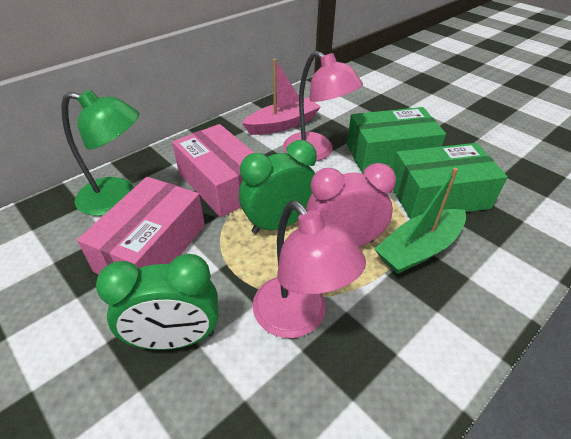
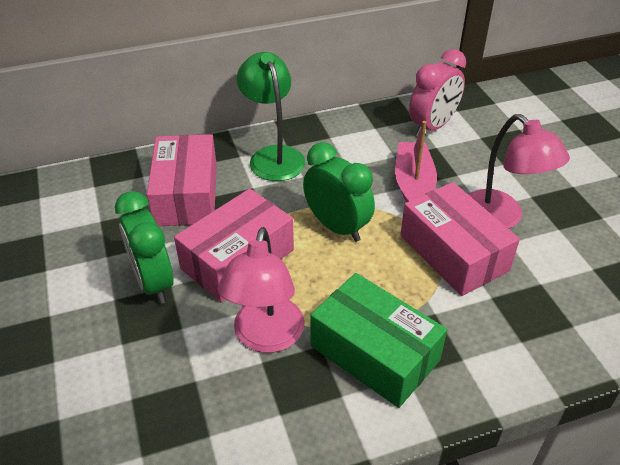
green boat: [374,168,466,274] = 1 -> none = 0
green box: [347,107,446,174] [393,143,508,219] = 2 -> [310,273,447,408] = 1
pink box: [77,177,205,274] [172,124,255,217] = 2 -> [147,134,217,226] [174,189,294,302] [400,182,520,296] = 3

